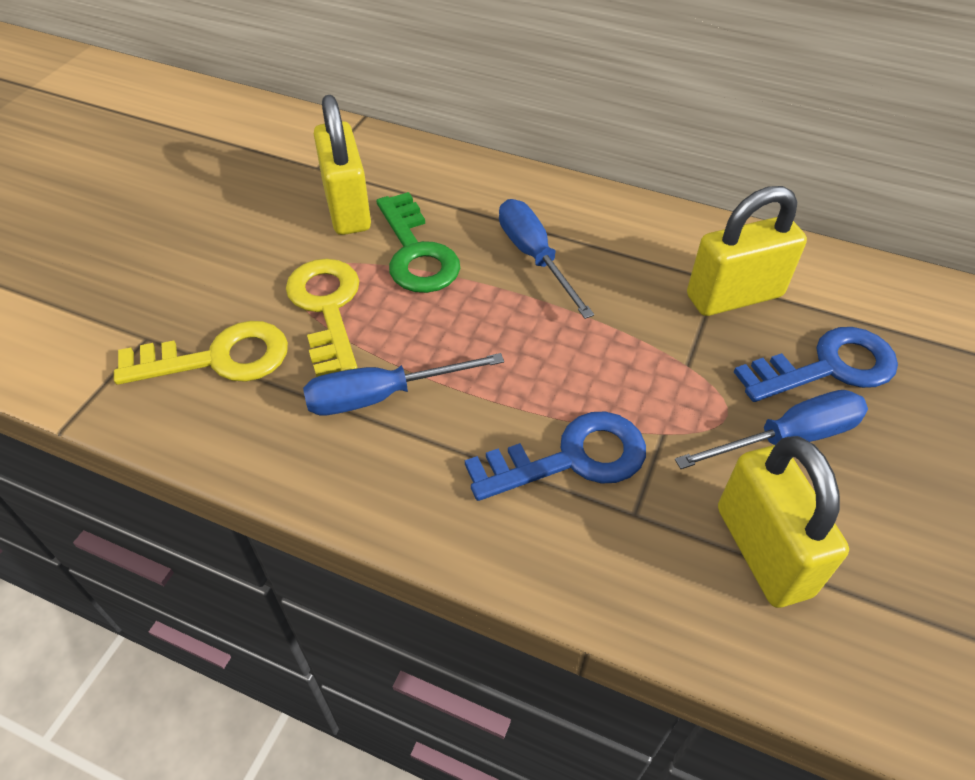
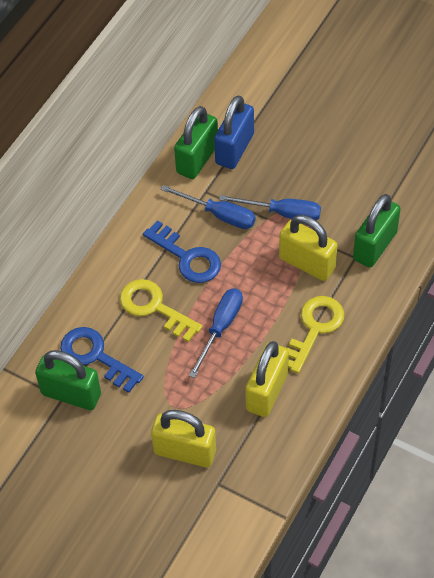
blue padlock: none = 0 -> [214,95,254,169] = 1
green key: [376,192,460,293] = 1 -> none = 0
green padlock: none = 0 -> [35,350,101,410] [174,106,218,179] [353,194,401,268] = 3

